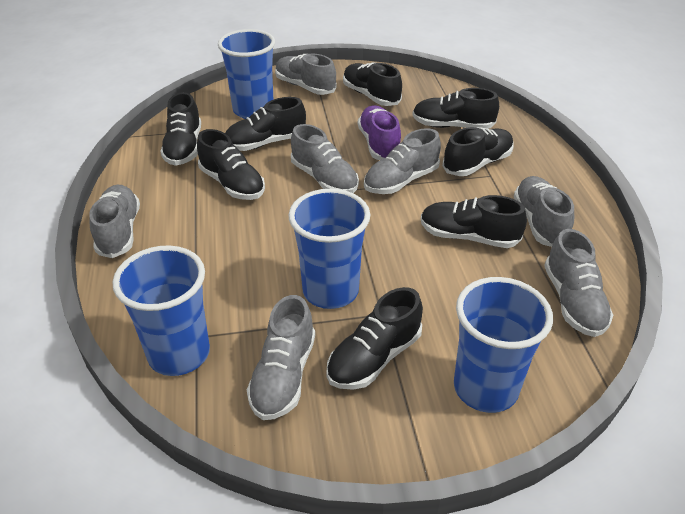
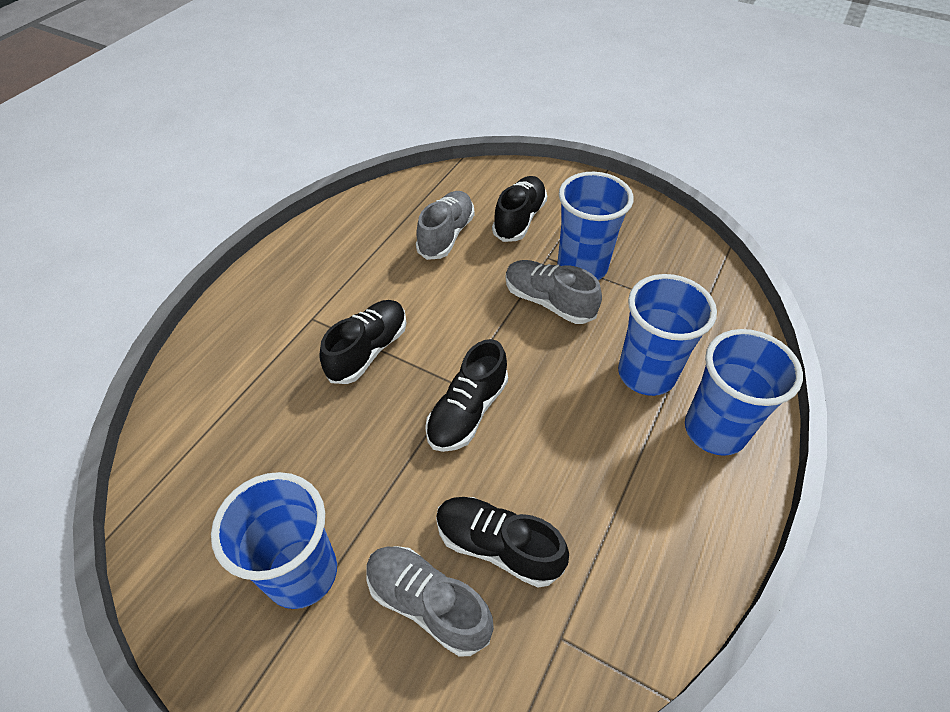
black shoe: [160,92,201,166] [197,129,265,200] [225,97,306,151] [326,287,423,390] [343,63,402,106] [412,88,499,129] [421,195,527,248] [442,127,514,176] = 8 -> [319,300,407,384] [425,339,508,452] [436,497,569,587] [492,176,547,242] = 4
grey shoe: [89,185,140,258] [247,295,315,420] [275,53,336,95] [291,124,359,193] [364,128,441,194] [514,176,574,247] [544,229,613,337] = 7 -> [366,546,494,657] [416,191,474,260] [506,260,602,324] = 3
purple shoe: [358,105,401,160] = 1 -> none = 0

